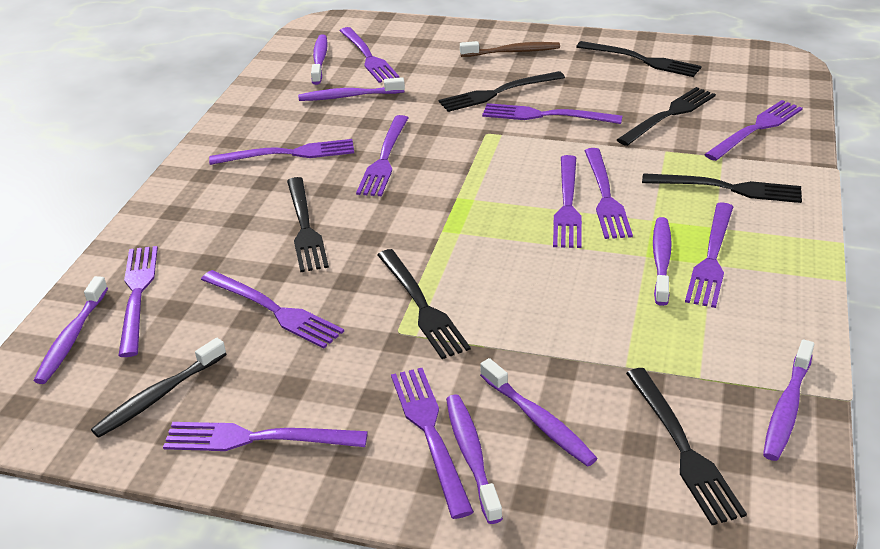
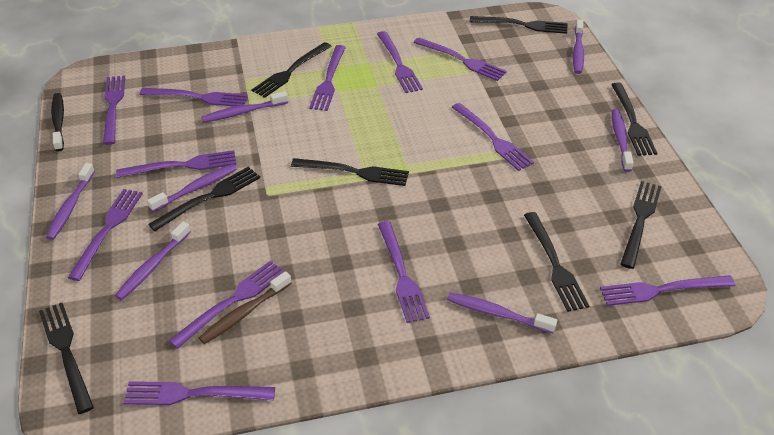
black fork: [287,177,329,272] [377,249,471,359] [439,71,565,112] [576,41,702,77] [617,87,716,146] [626,368,747,525] [642,173,802,203] = 7 -> [39,303,94,414] [148,166,260,231] [252,42,332,98] [291,158,409,186] [470,16,568,34] [524,212,589,312] [611,82,657,156] [620,181,662,269] = 8

